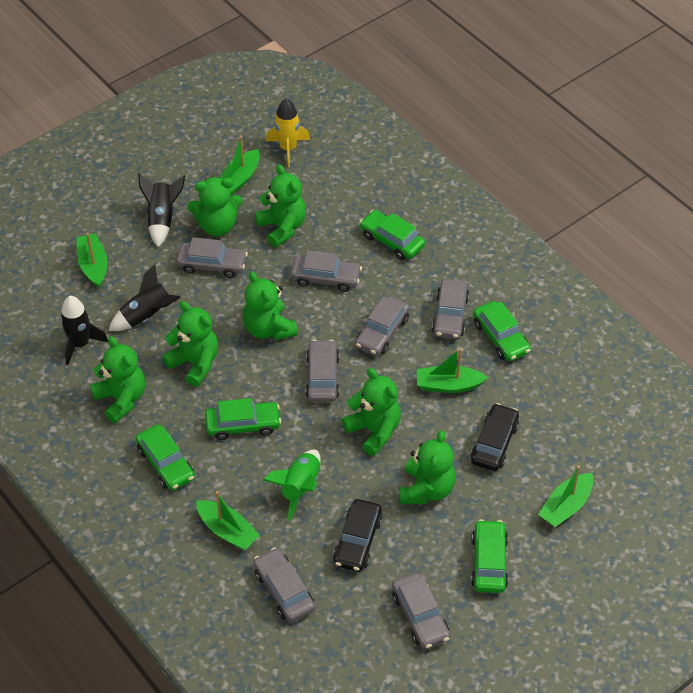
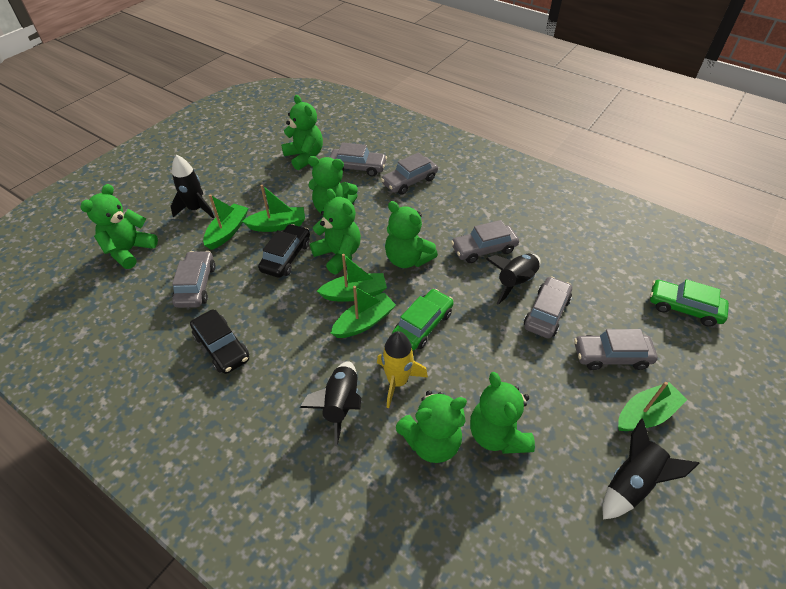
black rocket: [60,296,108,365] [109,264,181,331] [138,173,185,247] = 3 -> [170,155,214,218] [300,361,361,446] [486,254,541,305] [603,418,700,520] = 4
green car: [136,424,195,491] [205,398,281,440] [359,210,425,260] [471,519,508,593] [473,301,531,361] = 5 -> [392,289,454,350] [650,279,729,327] = 2
green rocket: [263,450,321,521] = 1 -> none = 0
grey car: [176,237,248,278] [254,548,315,622] [291,250,362,292] [305,340,339,402] [355,296,410,356] [392,572,450,649] [432,279,469,339] = 7 -> [172,251,216,308] [330,142,387,177] [381,152,438,195] [451,220,519,263] [524,276,572,338] [574,329,658,370] = 6

